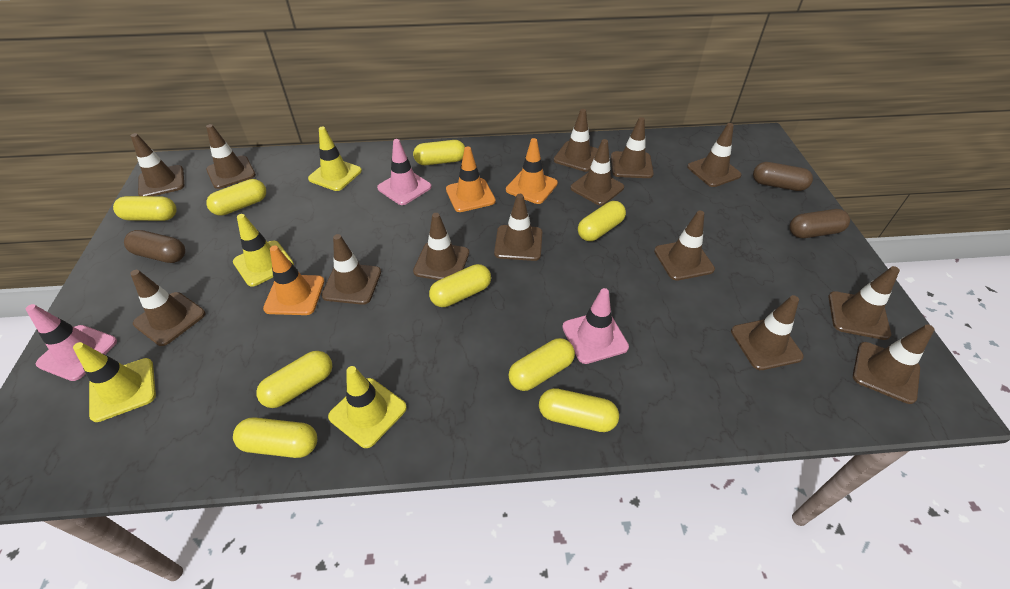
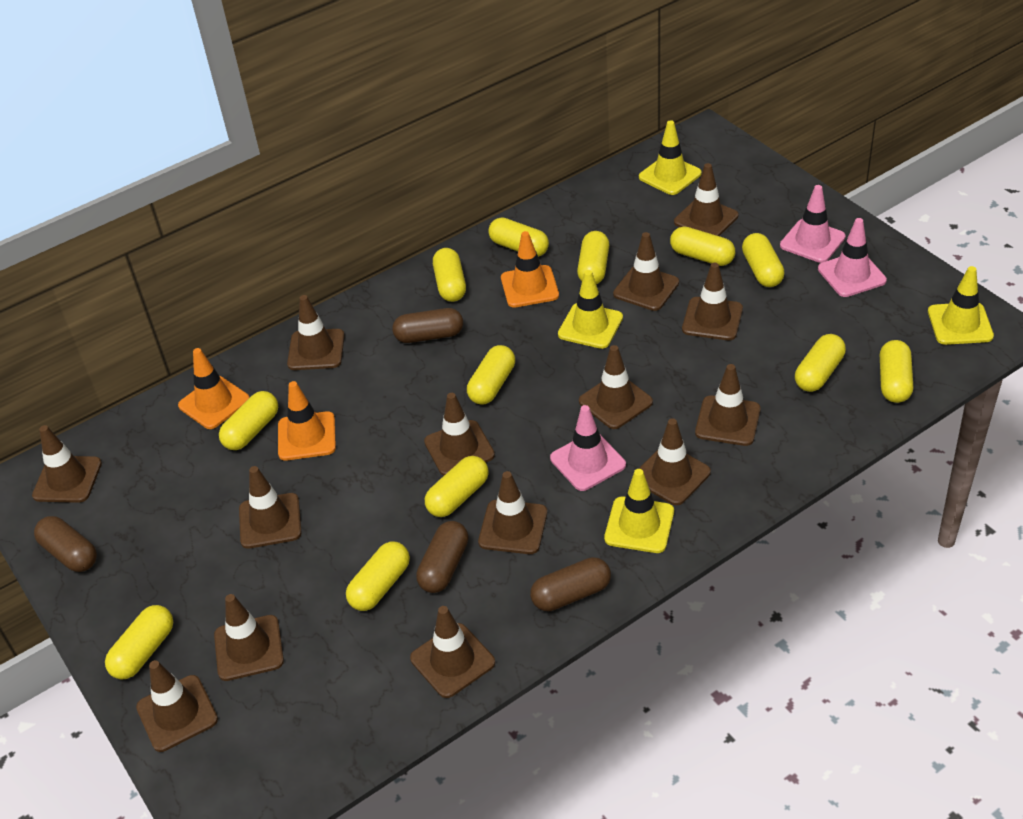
brown capsule: [124,230,185,263] [753,162,813,191] [790,209,850,238] = 3 -> [34,516,97,572] [393,308,463,343] [416,521,468,593] [530,557,611,611] = 4
yellow capsule: [113,196,177,221] [206,179,266,216] [233,417,317,458] [256,351,332,408] [413,140,465,165] [429,264,491,307] [509,338,575,391] [539,388,619,432] [578,201,626,241] = 9 -> [105,605,173,680] [219,391,278,450] [346,541,410,611] [425,456,489,517] [433,248,466,302] [467,345,515,405] [488,217,549,257] [577,231,609,284] [670,227,735,266] [742,233,785,287] [795,334,846,392] [880,340,913,403] = 12

